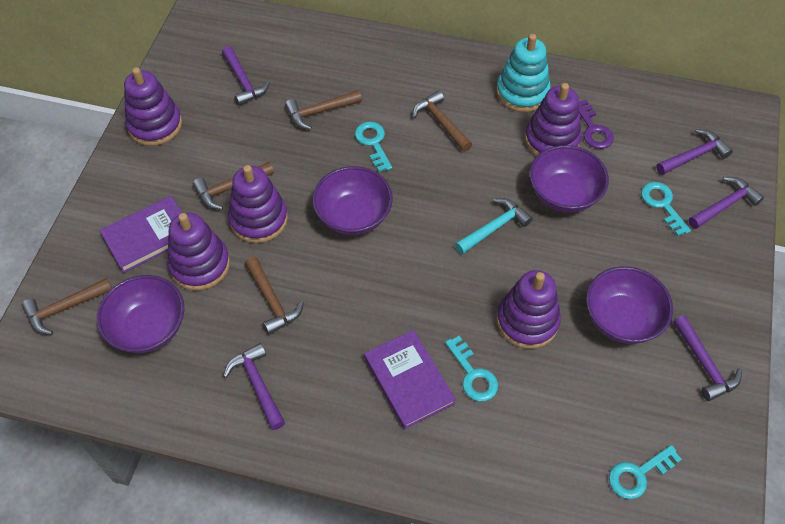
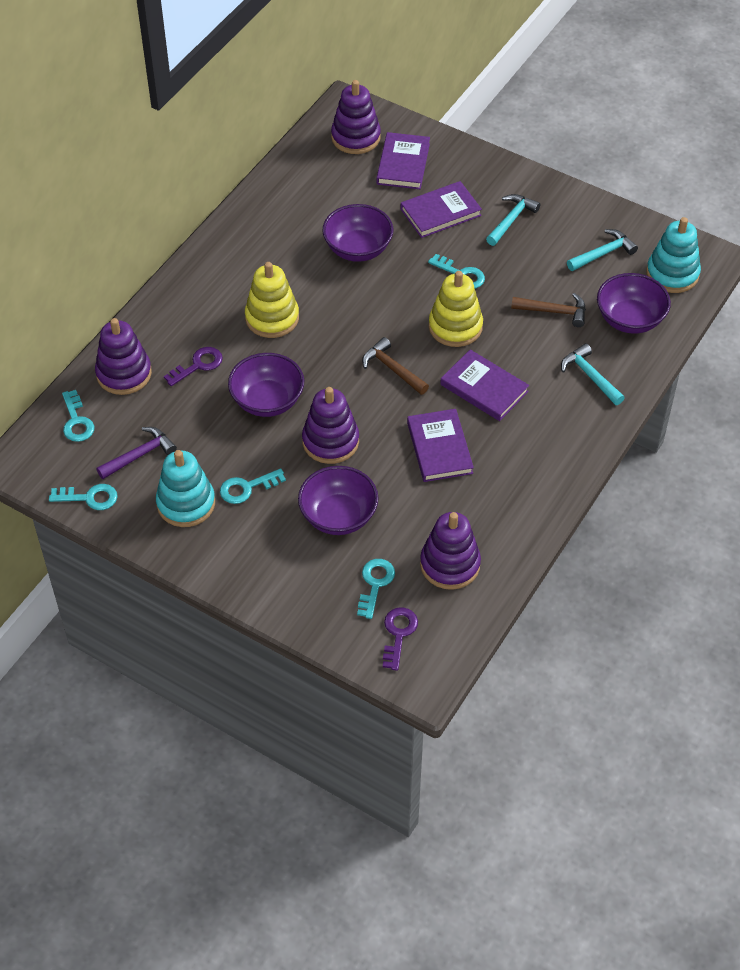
brown hammer: [22,278,112,335] [193,162,274,210] [245,257,304,335] [285,90,362,130] [413,90,472,152] = 5 -> [362,337,429,395] [511,293,586,327] = 2
purple book: [100,196,182,273] [364,330,456,429] = 2 -> [376,132,430,189] [401,181,482,238] [407,409,474,482] [440,350,529,421] = 4
purple hammer: [222,46,270,106] [223,343,285,430] [656,129,733,175] [673,315,742,401] [689,177,764,229] = 5 -> [96,427,177,479] = 1
purple key: [578,100,614,149] = 1 -> [164,347,223,386] [383,607,418,671] = 2
purple stacking toy: [124,67,182,146] [167,213,230,291] [228,165,288,243] [496,270,561,349] [525,83,582,156] = 5 -> [95,318,152,395] [302,387,359,464] [331,80,381,154] [420,512,481,590] = 4
turquoise hammer: [455,198,532,254] = 1 -> [486,194,540,246] [561,343,625,405] [567,229,638,271] = 3
turquoise key: [355,122,392,172] [445,336,498,401] [609,445,682,499] [641,182,691,236] = 4 -> [49,484,118,510] [62,390,95,442] [220,468,286,504] [357,559,395,619] [428,254,485,289] = 5
turquoise stacking toy: [496,34,551,112] = 1 -> [156,450,215,527] [646,217,701,293] = 2
yellow stacking toy: none = 0 -> [245,262,299,338] [429,271,483,347] = 2

